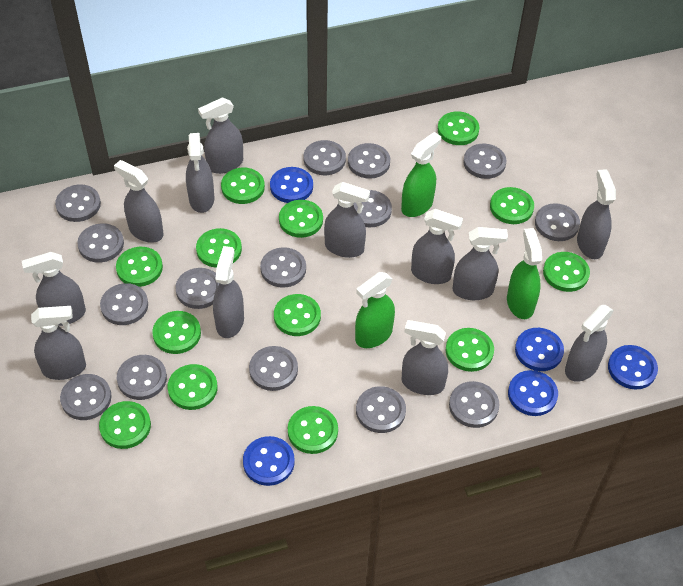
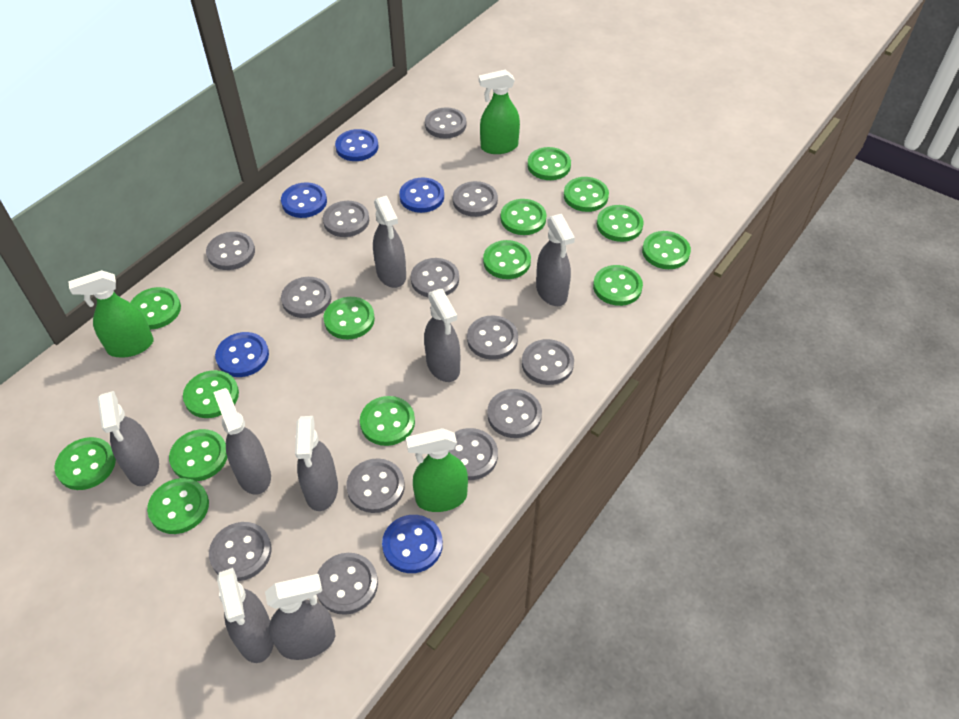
green button: [99,401,151,449] [116,247,163,287] [152,311,201,354] [167,364,218,410] [196,228,242,268] [221,168,265,204] [274,294,321,336] [279,200,323,238] [288,406,338,454] [438,111,480,145] [446,328,494,372] [490,187,534,224] [543,252,590,292] = 13 -> [55,437,116,490] [130,287,181,329] [147,478,209,534] [169,429,227,481] [183,370,239,418] [323,297,375,339] [360,396,415,446] [483,240,531,279] [501,199,547,235] [527,147,571,180] [564,177,609,212] [593,265,643,306] [597,205,644,242] [642,231,691,269] = 14
grey button: [55,184,101,222] [60,374,112,420] [77,223,124,262] [100,283,148,325] [117,355,167,400] [175,268,219,309] [249,346,298,391] [260,247,306,288] [303,140,346,175] [348,143,390,179] [353,190,392,227] [356,386,406,433] [449,381,499,428] [463,144,506,179] [535,203,580,241] = 15 -> [206,232,255,270] [209,522,272,581] [281,277,332,318] [317,553,378,615] [323,201,369,237] [346,458,405,513] [411,258,459,298] [425,107,466,138] [449,428,498,480] [453,181,498,217] [467,315,518,360] [487,389,542,438] [522,339,574,385] = 13
grey spray bottle: [22,252,86,326] [31,306,86,380] [114,160,164,243] [186,133,214,213] [198,97,243,174] [213,246,244,338] [324,182,370,258] [402,320,448,395] [411,209,463,284] [452,227,508,300] [565,305,614,382] [577,169,616,259] = 12 -> [98,391,159,486] [213,388,271,495] [217,568,274,663] [265,574,335,660] [295,416,338,511] [373,196,406,288] [424,289,460,382] [536,214,575,306] = 8

